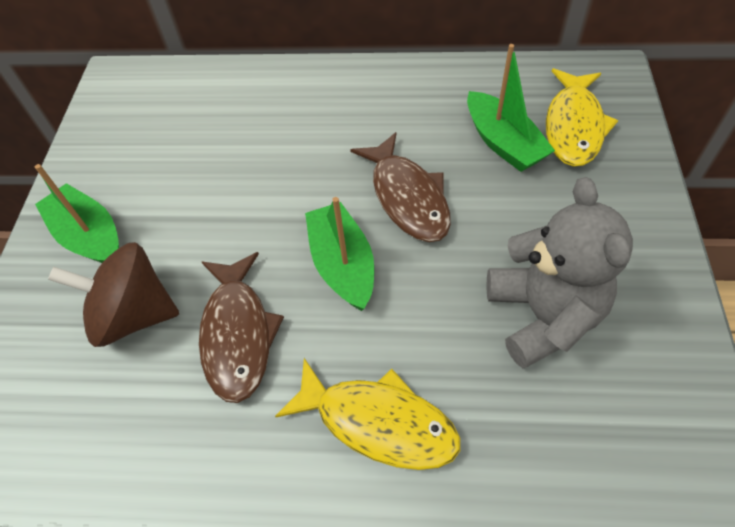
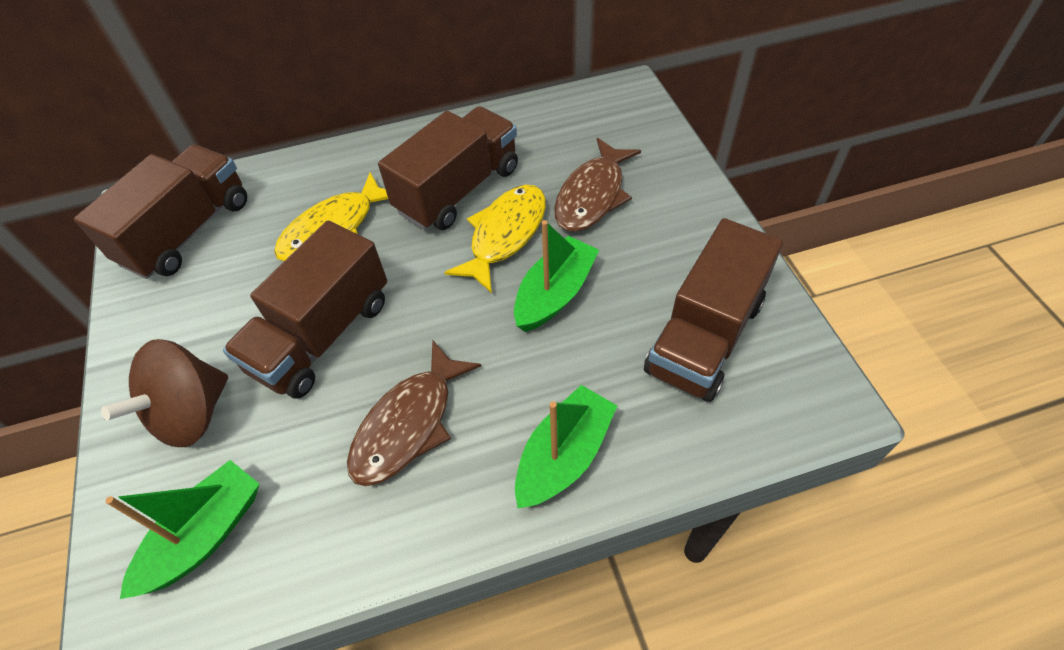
brown truck: none = 0 -> [74,144,247,279] [223,221,387,399] [378,106,518,230] [644,218,783,402] = 4
grey teddy bear: [486,177,633,368] = 1 -> none = 0

